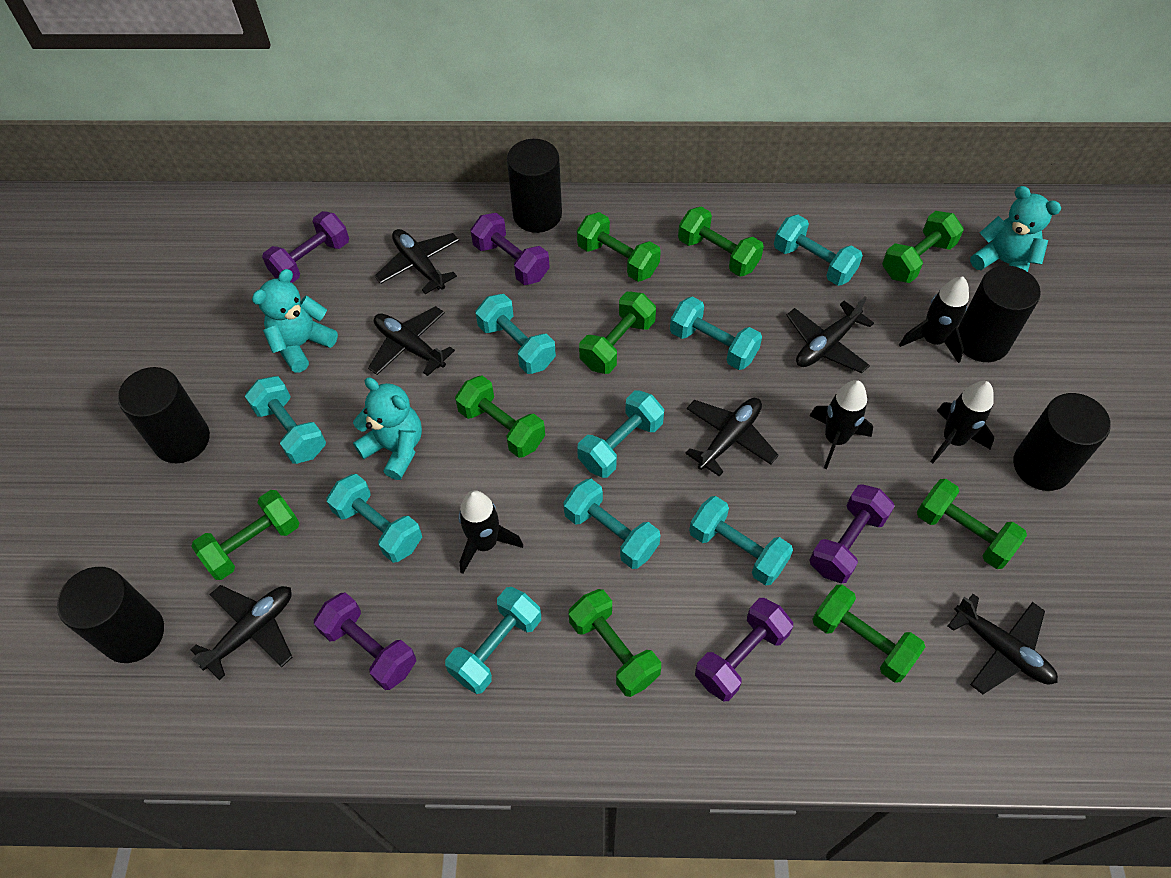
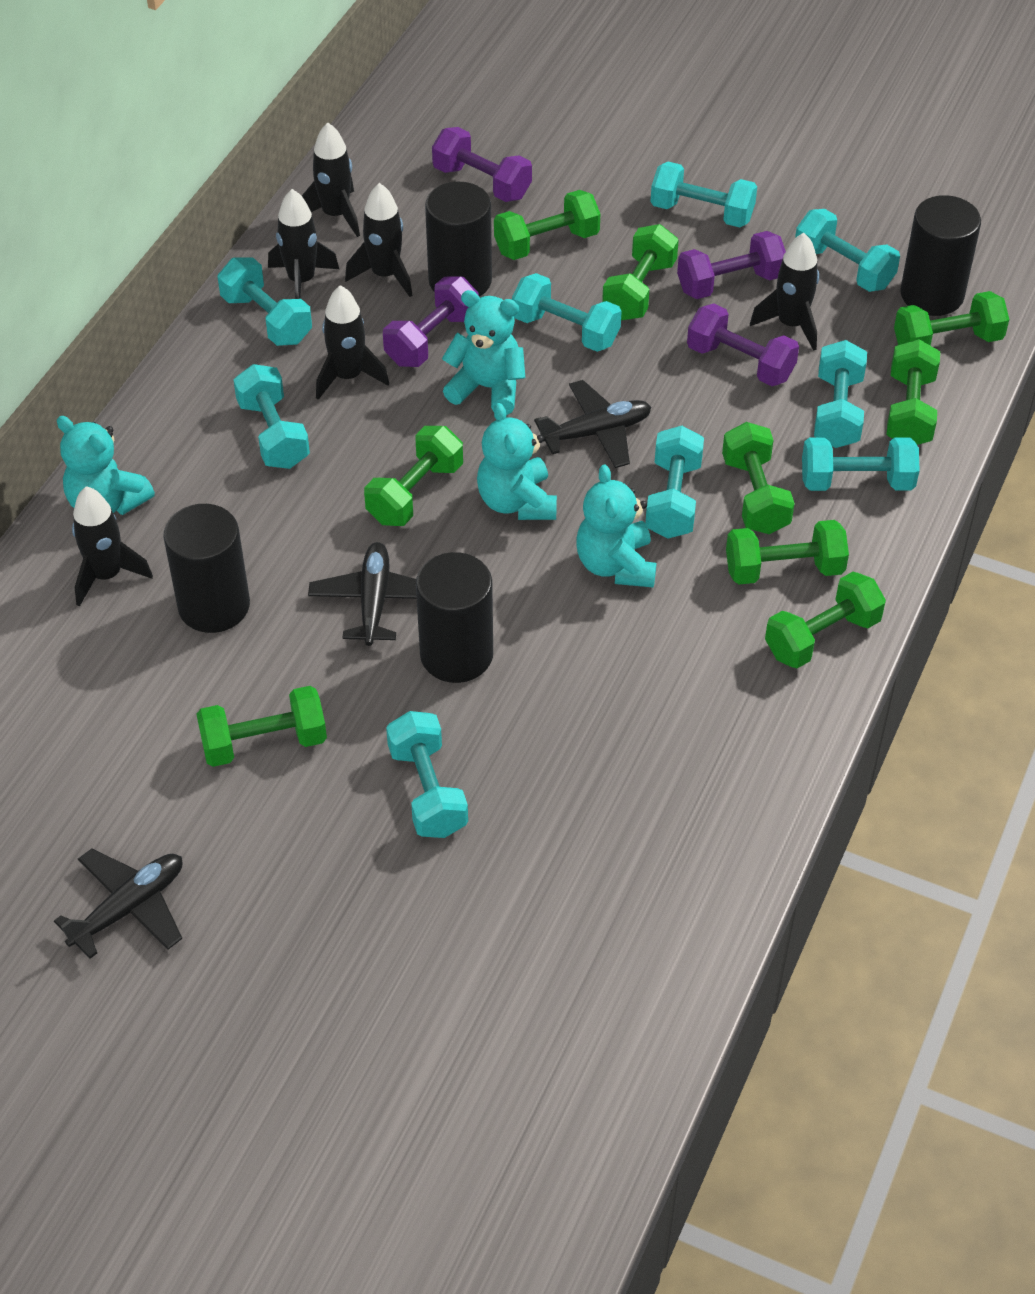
black cylinder: [57,567,164,663] [118,367,210,464] [507,139,562,233] [958,265,1041,362] [1013,393,1111,491] = 5 -> [163,504,250,633] [416,552,493,683] [425,182,492,297] [900,195,981,316] = 4
black plane: [190,585,292,680] [368,306,455,376] [375,229,459,294] [685,398,779,477] [787,296,874,373] [948,594,1058,694] = 6 -> [54,848,182,959] [308,542,417,646] [534,380,651,468] = 3
black rocket: [458,490,523,574] [810,380,873,469] [899,276,969,363] [930,381,994,463] = 4 -> [72,486,153,607] [268,189,339,299] [302,123,360,237] [316,285,389,400] [345,183,413,297] [750,233,819,351] = 6
purple dumbbell: [262,211,349,283] [314,592,416,690] [471,213,550,285] [695,598,793,702] [810,484,895,584] = 5 -> [383,276,479,367] [432,127,532,202] [677,231,786,299] [687,303,799,386] = 4
turquoise teddy bear: [252,269,338,373] [353,377,422,480] [970,186,1061,272] = 3 -> [57,416,155,515] [442,290,525,415] [477,403,557,520] [576,465,656,588] = 4

